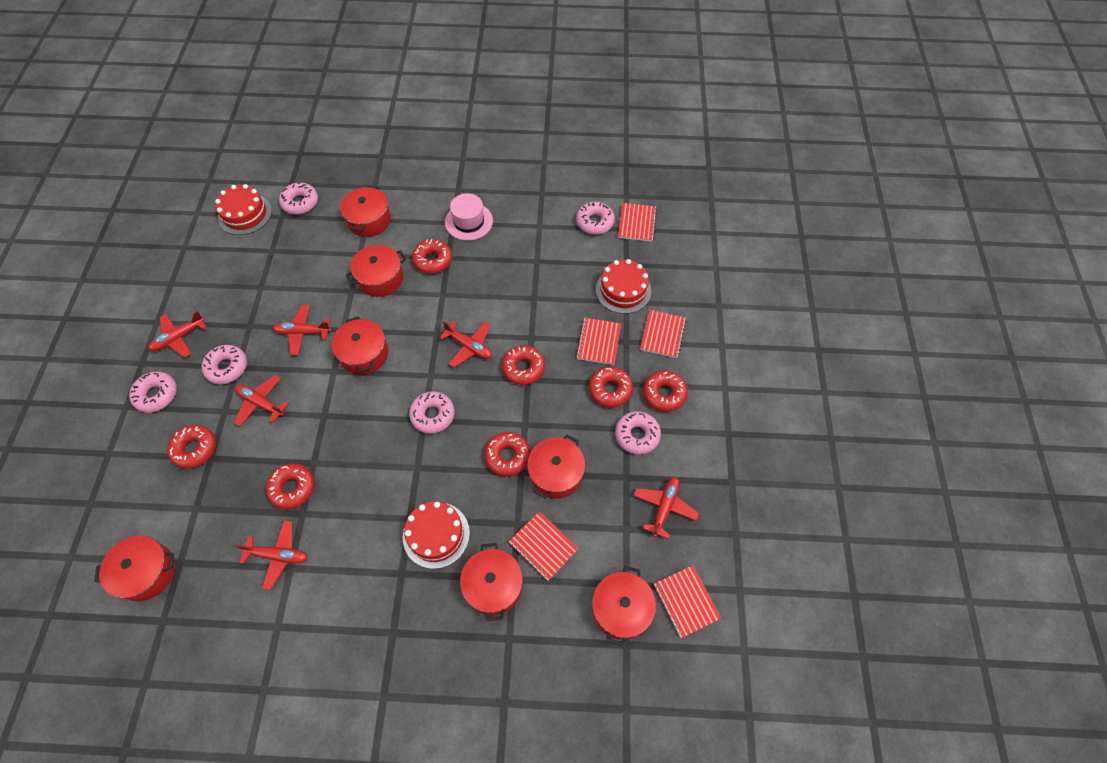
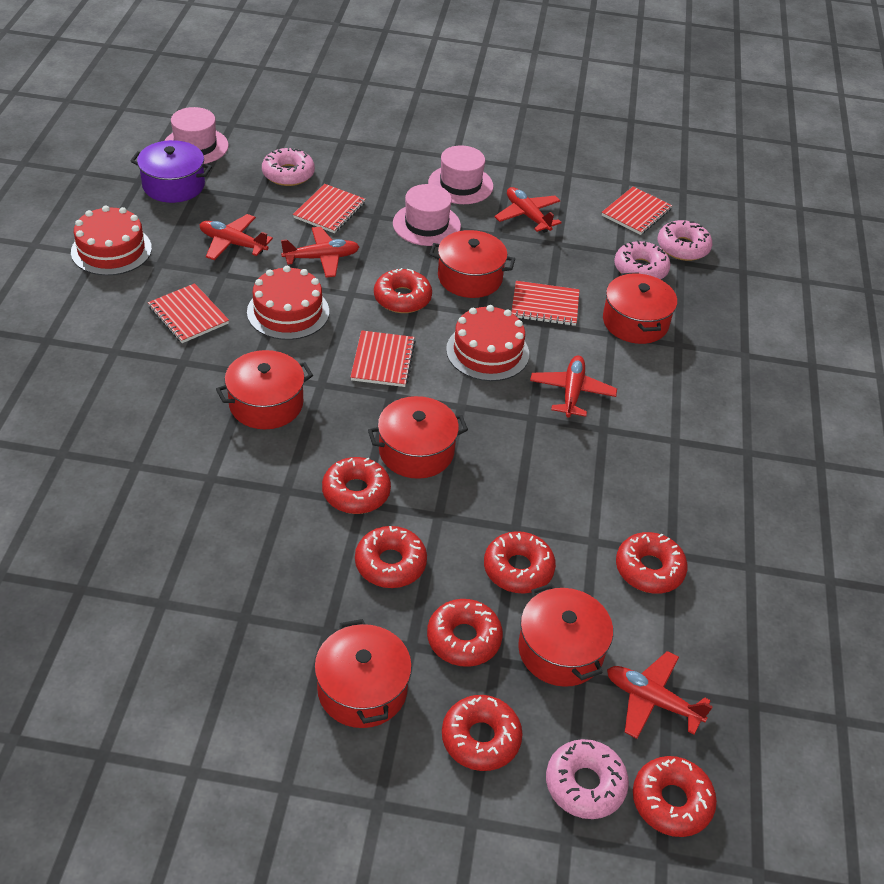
pink donut: [129,372,177,413] [201,345,247,384] [279,182,318,215] [409,391,454,434] [576,202,615,235] [615,411,661,455] = 6 -> [262,148,315,186] [546,739,629,819] [614,241,671,280] [658,220,712,261] = 4
pink hat: [445,193,493,241] = 1 -> [164,107,229,164] [393,184,461,246] [428,145,493,204] = 3
purple pot: none = 0 -> [131,140,212,203] = 1
red donut: [167,425,216,469] [266,463,315,510] [412,239,452,274] [484,432,530,476] [502,345,545,385] [589,367,633,408] [643,371,688,412] = 7 -> [322,457,391,514] [355,526,427,588] [374,268,432,313] [427,599,503,667] [442,695,523,771] [484,531,556,594] [616,532,688,594] [633,756,717,837] = 8
red plane: [149,311,207,358] [234,375,289,426] [235,520,308,590] [273,305,331,355] [439,321,492,368] [633,477,699,539] = 6 -> [200,214,273,260] [281,227,360,278] [494,187,562,233] [530,356,617,417] [607,651,713,739] = 5
red pot: [94,535,175,602] [331,316,388,375] [340,186,391,237] [346,245,406,297] [460,543,523,621] [527,434,585,499] [592,566,656,646] = 7 -> [216,350,313,429] [314,619,412,728] [368,396,468,479] [429,230,515,298] [518,583,613,687] [603,272,677,344] = 6

